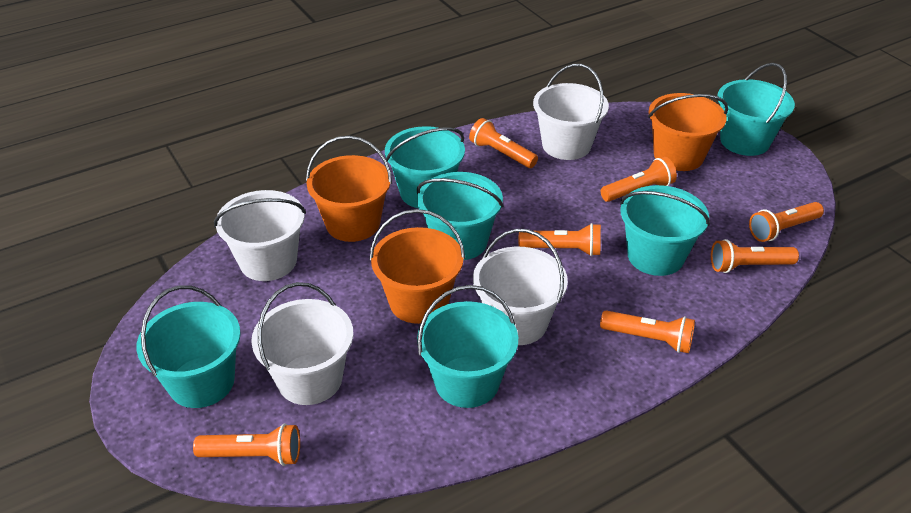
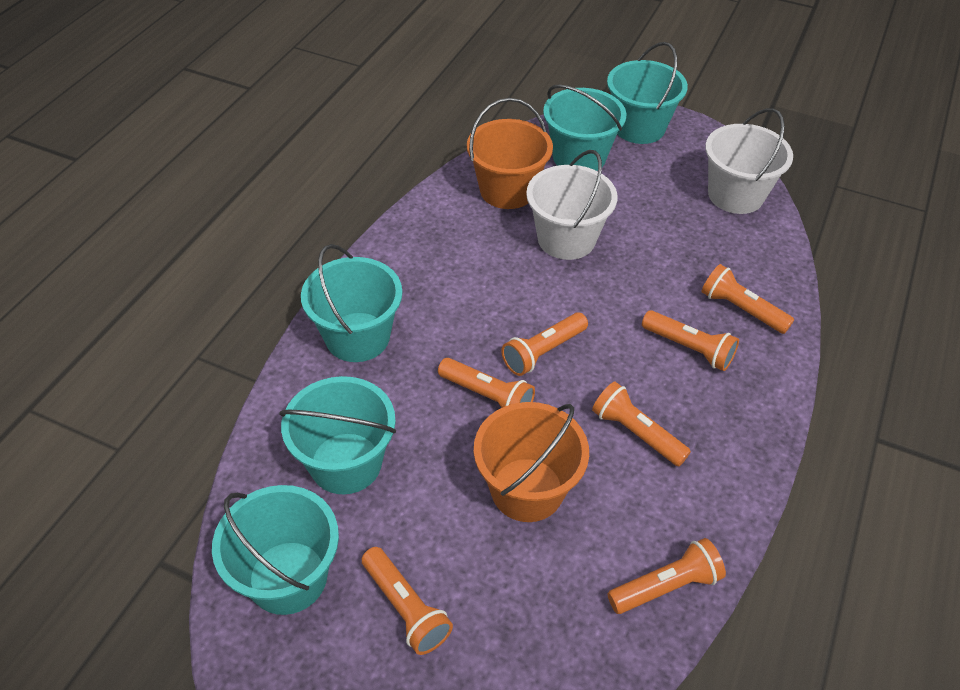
orange bucket: [306,136,392,242] [370,209,465,324] [648,93,728,171] = 3 -> [467,98,553,209] [474,402,589,522] = 2
turquoise bucket: [136,286,241,408] [385,126,465,208] [417,172,504,260] [417,285,518,408] [620,185,710,276] [718,63,795,156] = 6 -> [212,485,339,615] [279,376,396,494] [301,244,402,362] [543,84,627,171] [607,42,688,144] = 5
white bucket: [214,190,306,281] [251,282,353,405] [473,229,568,345] [533,64,609,160] = 4 -> [526,150,617,260] [705,108,793,214] = 2

